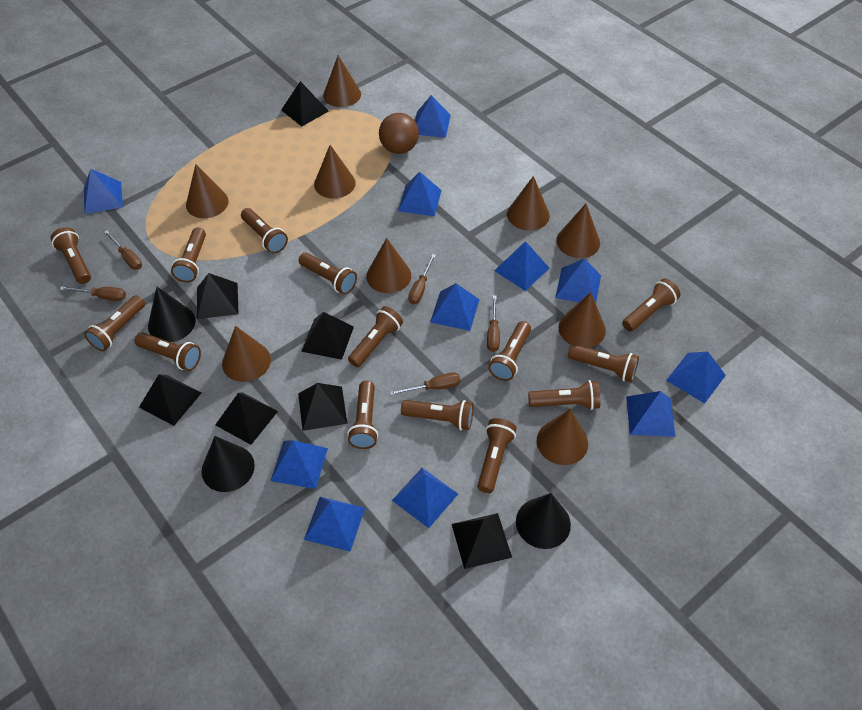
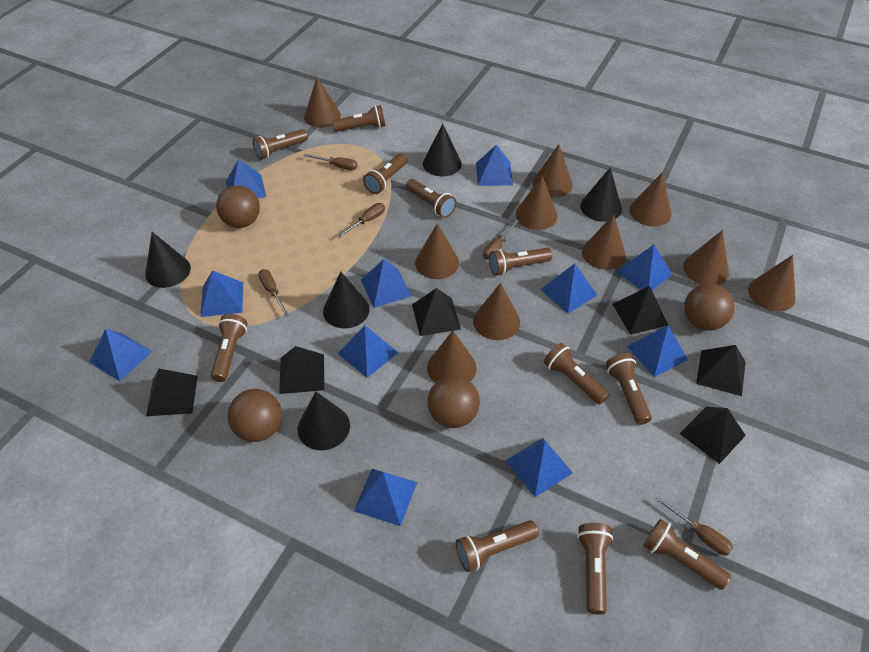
black cone: [148,287,195,342] [201,436,255,492] [516,493,571,549] = 3 -> [145,232,191,288] [298,392,350,450] [323,271,370,328] [423,124,462,177] [580,167,622,222] = 5
black pyramid: [139,374,201,426] [197,273,239,319] [215,392,278,445] [281,81,329,127] [298,383,347,431] [301,312,354,360] [452,513,512,569] = 7 -> [146,369,198,416] [279,346,324,394] [412,288,461,336] [612,286,668,335] [679,407,746,464] [696,345,746,396] = 6
brown ball: [379,113,419,154] = 1 -> [216,185,260,228] [227,389,282,442] [427,376,480,428] [684,283,735,331] = 4
brown cone: [186,164,229,218] [222,326,271,382] [314,145,356,199] [323,55,361,107] [366,238,411,293] [507,176,550,231] [537,409,588,465] [556,204,600,258] [558,292,606,348] = 9 -> [304,77,341,128] [415,223,459,279] [427,331,476,383] [473,283,520,340] [516,175,557,230] [532,144,573,197] [582,214,626,270] [629,172,671,227] [683,230,729,285] [748,255,796,312] = 10
brown flashlight: [51,227,91,284] [84,295,145,351] [135,332,201,371] [171,228,206,282] [241,208,288,254] [299,253,357,294] [347,381,378,449] [348,306,403,367] [401,400,473,430] [477,418,517,493] [488,321,531,381] [528,380,600,410] [568,344,639,382] [622,279,680,332] = 14 -> [211,314,248,382] [253,129,308,160] [332,105,385,132] [363,153,407,194] [406,179,456,218] [456,520,539,572] [489,248,552,276] [544,343,609,405] [577,523,613,615] [606,353,652,425] [643,519,731,590] = 11

